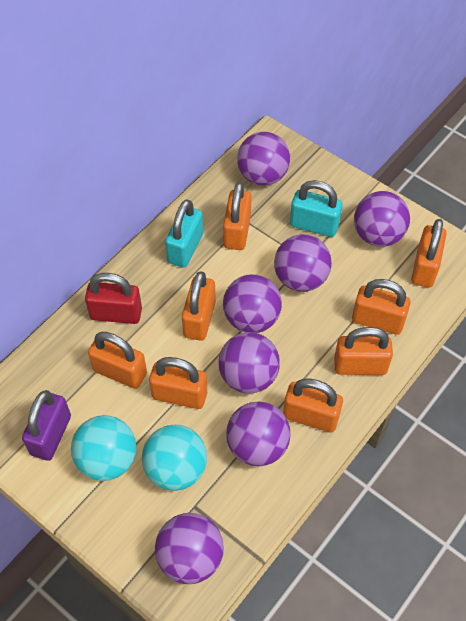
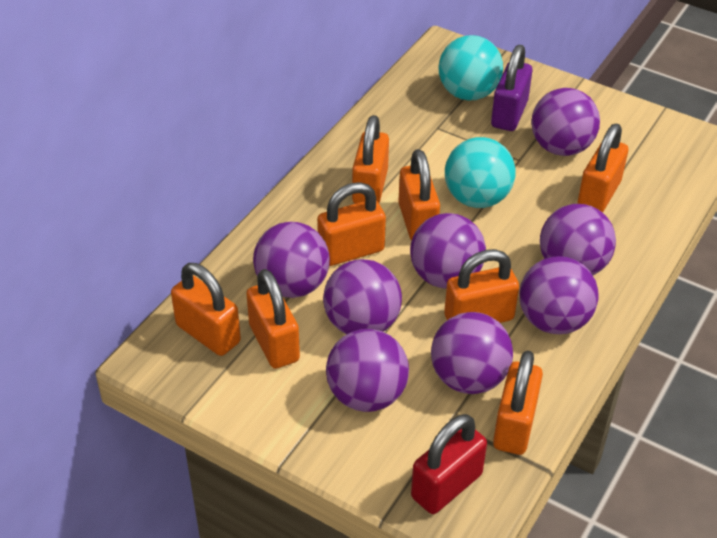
purple ball: [155,513,224,584] [218,332,280,394] [223,274,282,333] [226,402,291,467] [237,132,290,186] [274,234,332,292] [354,191,410,247] = 7 -> [253,222,330,298] [323,259,402,334] [326,329,409,412] [410,213,486,289] [431,312,513,394] [519,256,598,334] [531,88,600,156] [540,204,616,275] = 8
turquoise padlock: [165,199,203,268] [290,180,343,237] = 2 -> none = 0

